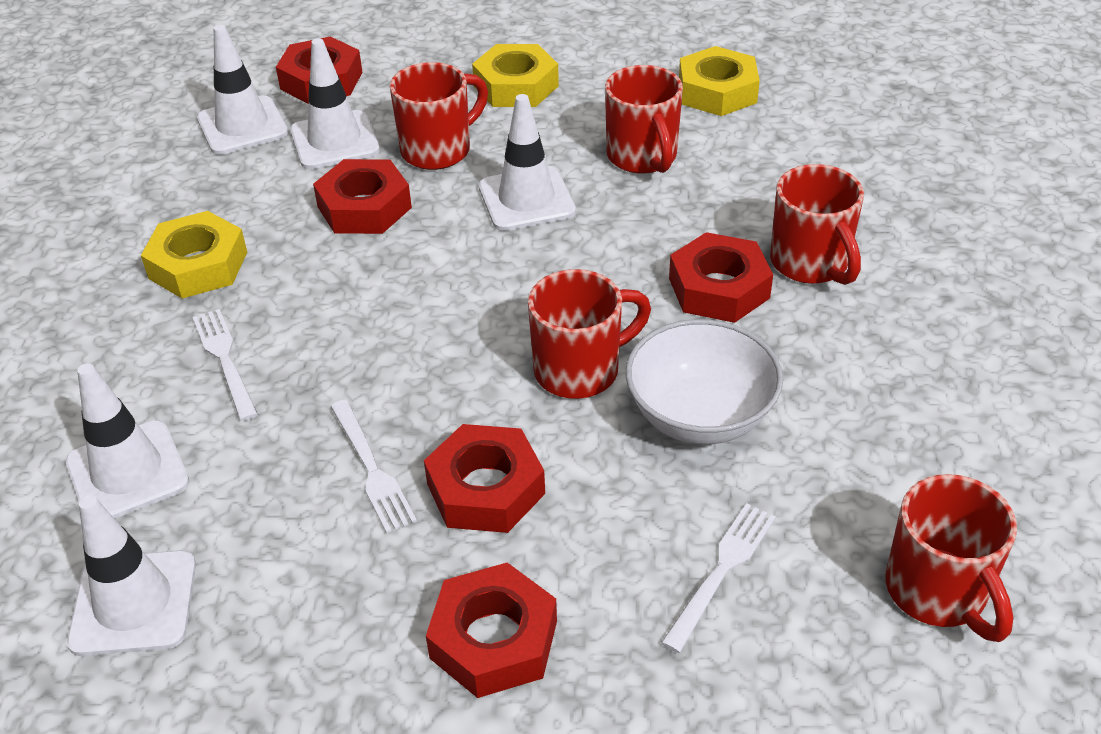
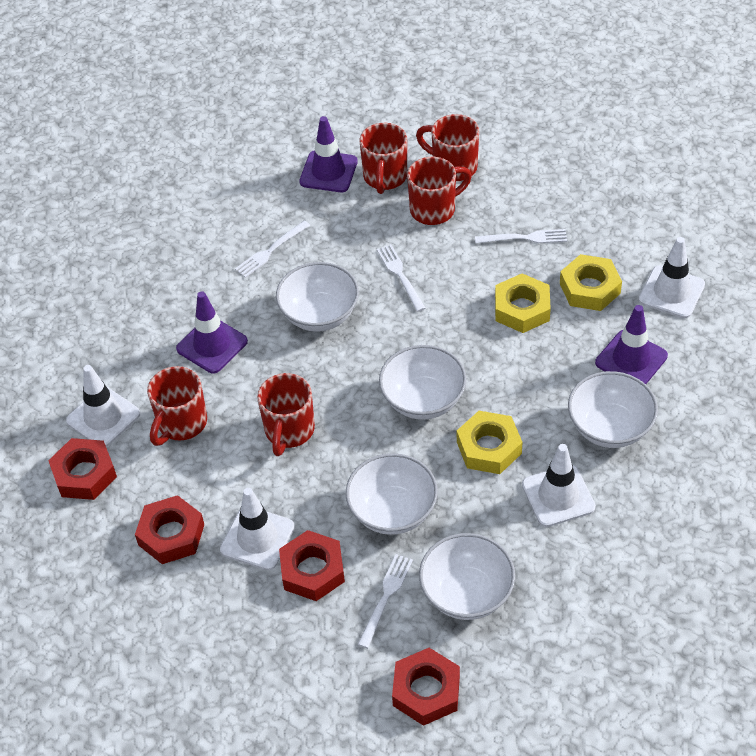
purple traffic cone: none = 0 -> [176,291,248,373] [299,116,358,192] [595,305,668,384] = 3
red nut: [276,36,362,104] [313,159,412,234] [424,424,545,533] [426,562,557,698] [669,232,773,323] = 5 -> [48,438,117,500] [135,495,204,564] [279,530,345,601] [392,648,460,726] = 4
white bowl: [626,319,783,444] = 1 -> [276,262,359,332] [346,453,438,535] [379,345,466,420] [419,533,515,620] [568,371,658,448] = 5
white fork: [193,309,258,421] [330,400,417,533] [661,503,776,653] = 3 -> [235,221,310,278] [358,554,413,648] [377,244,426,312] [475,229,567,244] = 4
white traffic cone: [66,363,189,519] [67,495,196,656] [197,25,288,155] [290,38,380,169] [479,94,576,231] = 5 -> [66,365,140,447] [220,488,295,570] [522,444,596,527] [639,237,705,318] = 4

